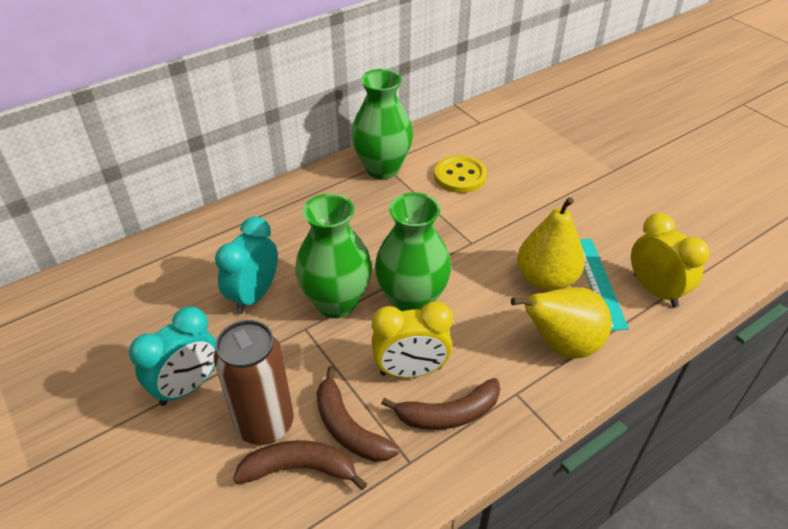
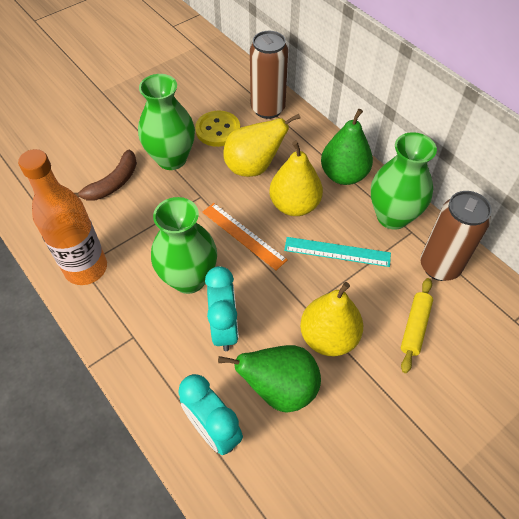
brown banana: [233,440,367,490] [316,366,399,462] [381,378,500,430] = 3 -> [74,150,137,200] = 1
brown can: [214,320,294,445] = 1 -> [250,31,288,119] [420,191,492,281] = 2
green pear: none = 0 -> [218,345,321,413] [321,109,373,185] = 2
orange bottle: none = 0 -> [18,149,107,285] = 1
orange ruler: none = 0 -> [202,203,288,270] = 1
yellow clock: [371,301,453,378] [631,213,710,308] = 2 -> none = 0
yellow pear: [511,287,612,359] [517,197,585,291] = 2 -> [223,114,300,177] [269,141,323,216] [300,282,363,356] = 3
yellow rolling pin: none = 0 -> [401,278,433,373] = 1

